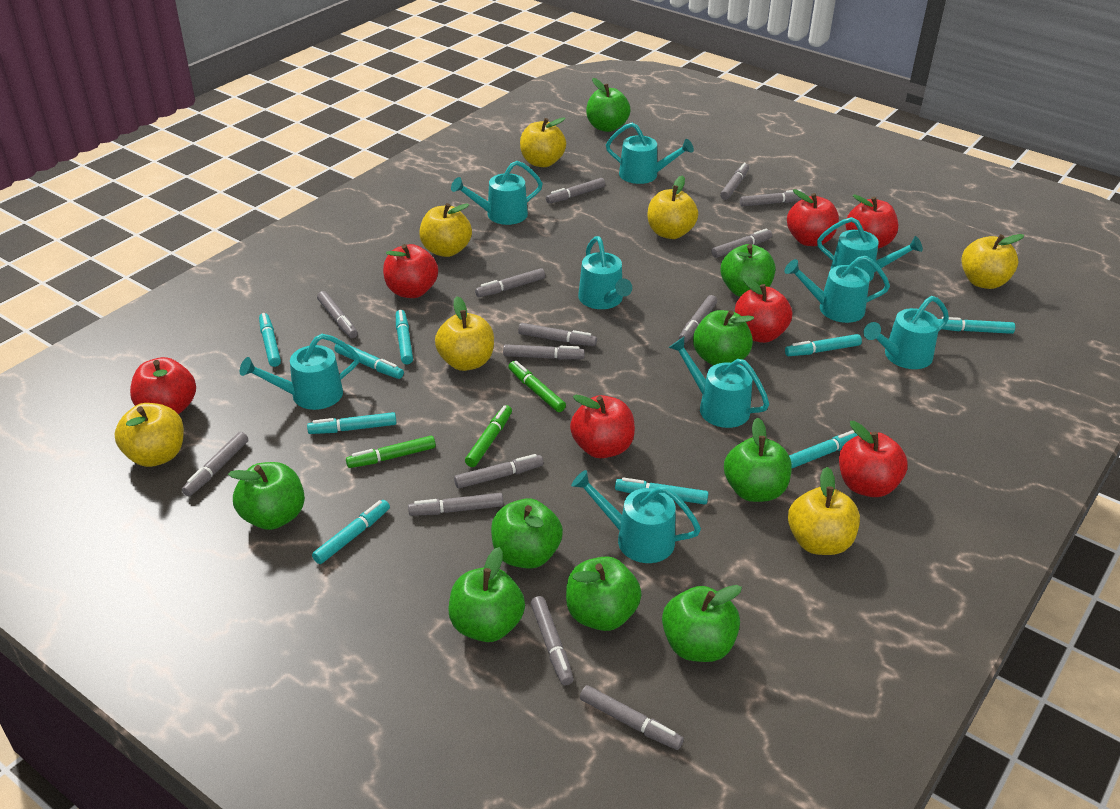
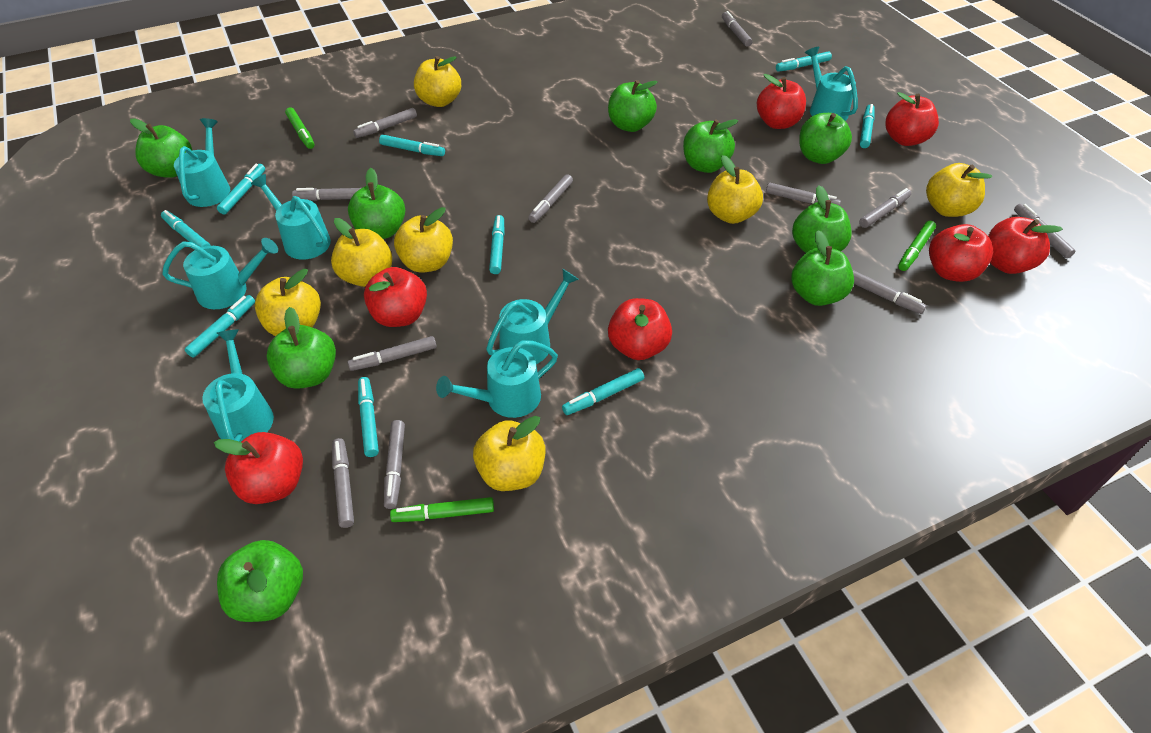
grey marker: [182,432,248,496] [317,291,358,338] [408,493,503,516] [454,454,543,488] [475,268,545,297] [503,344,585,360] [518,323,597,346] [531,596,574,685] [546,178,605,204] [580,685,684,750] [679,295,717,343] [711,229,772,258] [720,163,749,200] [740,189,805,206] = 14 -> [292,188,361,201] [332,438,354,528] [348,336,437,371] [353,108,417,138] [384,420,405,509] [528,174,573,223] [722,11,752,47] [766,183,841,206] [853,270,926,314] [859,188,911,228] [1014,204,1075,258] = 11
turquoise watering can: [240,334,359,410] [451,161,543,225] [571,470,701,563] [578,236,632,309] [606,123,694,184] [669,337,769,428] [785,256,890,323] [817,217,923,281] [864,296,949,369] = 9 -> [162,238,278,309] [174,118,230,207] [202,329,274,442] [251,174,331,260] [436,340,558,418] [486,269,579,364] [805,47,858,121] = 7

